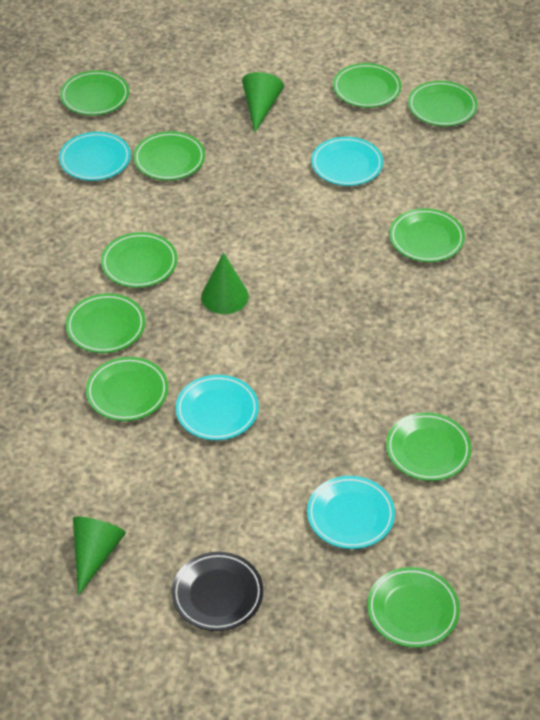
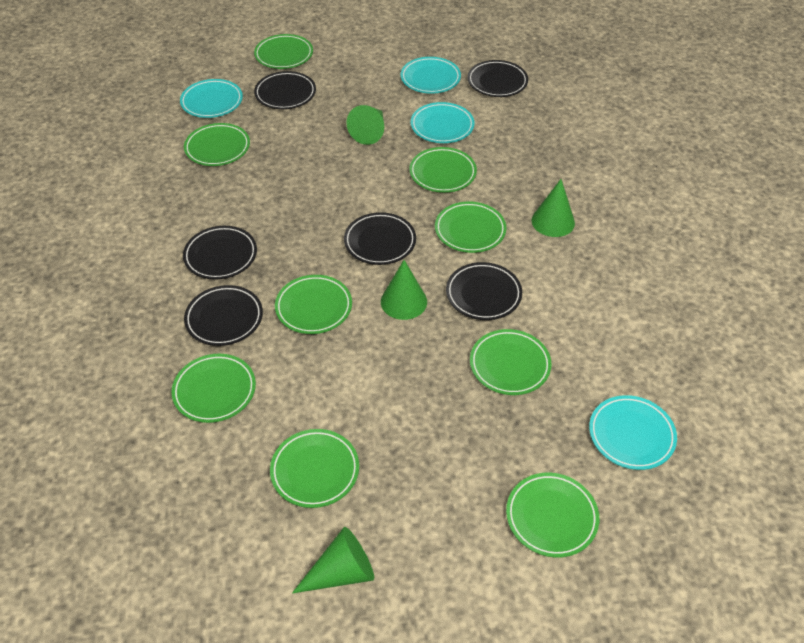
black plate: [172,552,263,631] = 1 -> [183,226,257,280] [184,285,263,346] [254,71,316,109] [344,212,416,265] [446,262,522,320] [467,60,528,97] = 6
green cone: [73,516,126,595] [201,252,249,314] [242,72,284,132] = 3 -> [292,527,374,593] [346,105,384,145] [381,260,427,320] [532,179,575,237] = 4
green plate: [60,70,129,116] [66,293,145,353] [86,357,168,421] [101,232,177,288] [133,131,205,180] [333,63,401,108] [367,567,460,648] [386,412,471,481] [389,208,465,262] [408,81,477,126] = 10 -> [171,354,256,423] [184,123,250,166] [254,34,313,69] [270,429,359,508] [275,275,352,334] [409,147,477,193] [435,202,506,253] [470,329,552,395] [506,473,599,558] = 9

